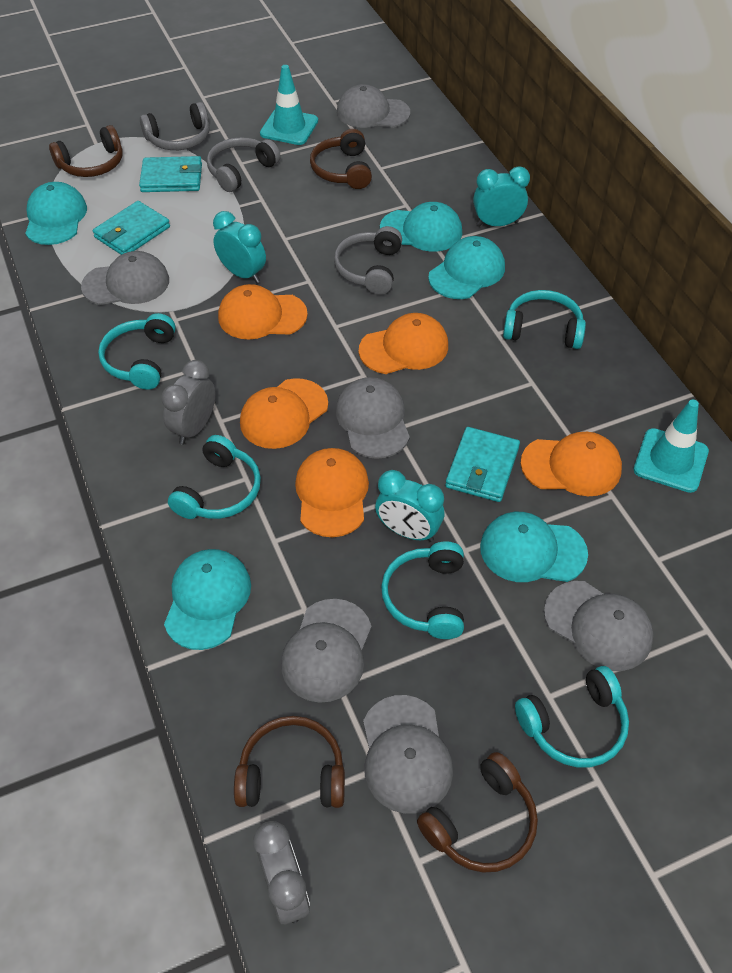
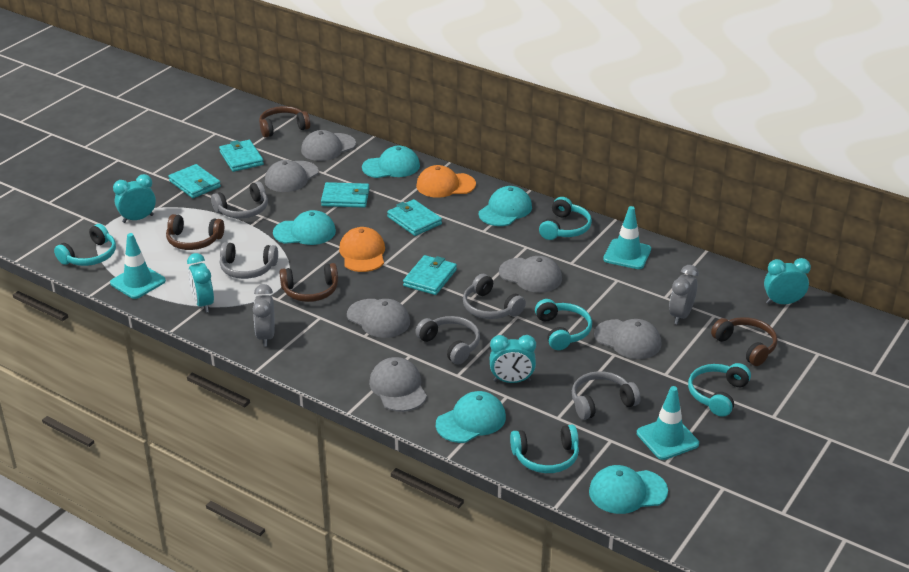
grey headphones: [140,102,210,150] [207,137,281,192] [334,226,402,295] = 3 -> [211,181,268,218] [220,242,278,279] [415,316,480,364] [463,274,526,319] [572,371,640,420] = 5
orange cap: [218,284,308,339] [240,378,328,449] [295,448,369,537] [359,313,448,374] [521,432,622,496] = 5 -> [339,227,385,272] [416,165,476,198] = 2
turquoise clock: [213,211,266,283] [375,470,444,542] [473,166,530,227] = 3 -> [113,174,156,223] [187,253,214,313] [490,335,536,383] [764,258,811,304] = 4
turquoise traffic cone: [260,65,318,145] [634,400,709,493] = 2 -> [110,233,166,299] [603,206,651,269] [637,386,699,460] = 3
turquoise wallet: [93,201,170,255] [139,156,202,192] [445,427,520,502] = 3 -> [168,164,221,198] [219,140,264,172] [321,182,369,208] [387,199,442,236] [403,255,457,295] = 5

